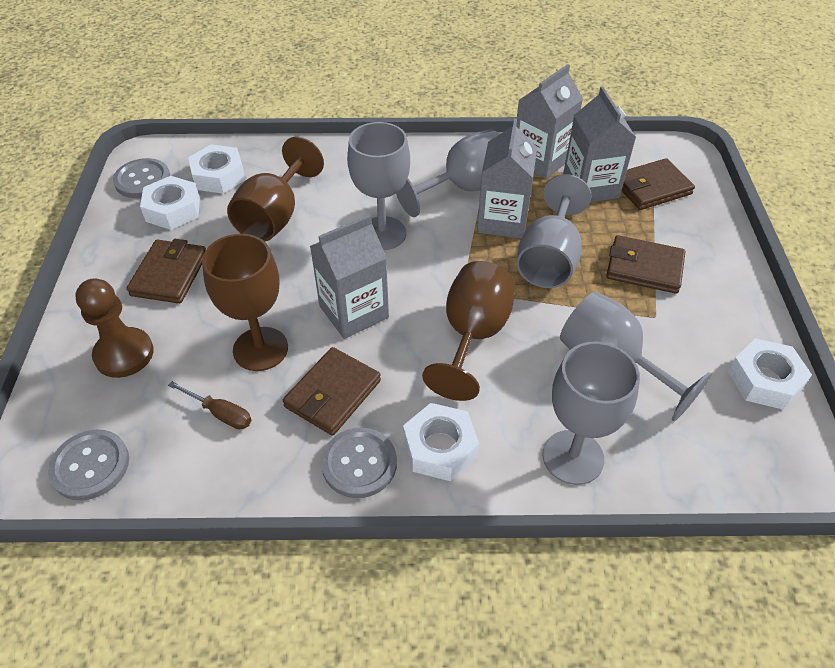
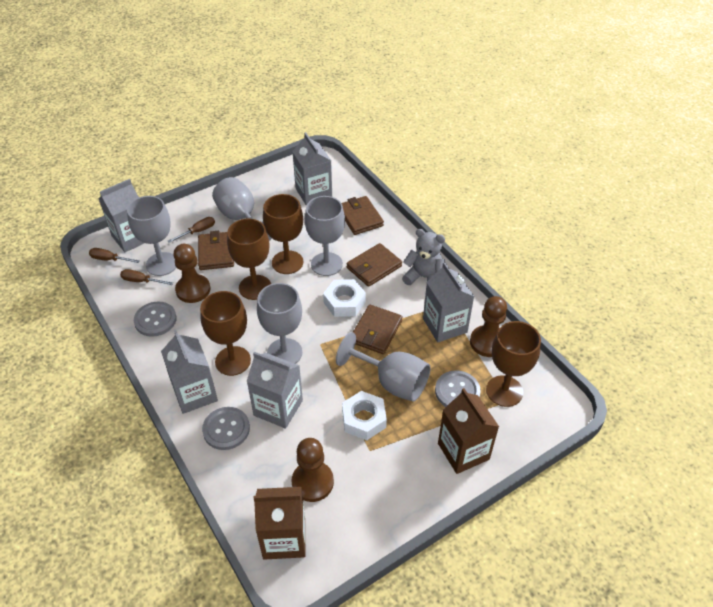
brown carton: none = 0 -> [254,487,305,560] [438,388,499,474] = 2
brown goblet: [202,234,288,371] [227,137,324,242] [422,261,516,401] = 3 -> [200,291,251,376] [227,219,271,300] [263,194,303,274] [486,321,541,407] = 4
brown pawn: [75,278,154,378] = 1 -> [173,244,210,303] [292,438,334,502] [470,296,507,357] = 3
brown screwdriver: [168,381,252,429] = 1 -> [89,248,140,263] [120,269,173,285] [168,217,215,243] = 3
grey carton: [310,215,389,339] [477,118,537,238] [516,64,583,179] [563,87,636,202] = 4 -> [99,179,144,252] [161,330,218,414] [246,352,303,429] [292,132,332,205] [423,262,474,342] = 5
grey teddy bear: none = 0 -> [402,229,445,285] = 1
white nut: [140,176,200,230] [188,144,246,194] [403,403,479,481] [728,338,812,410] = 4 -> [323,279,366,317] [342,391,387,440] = 2

